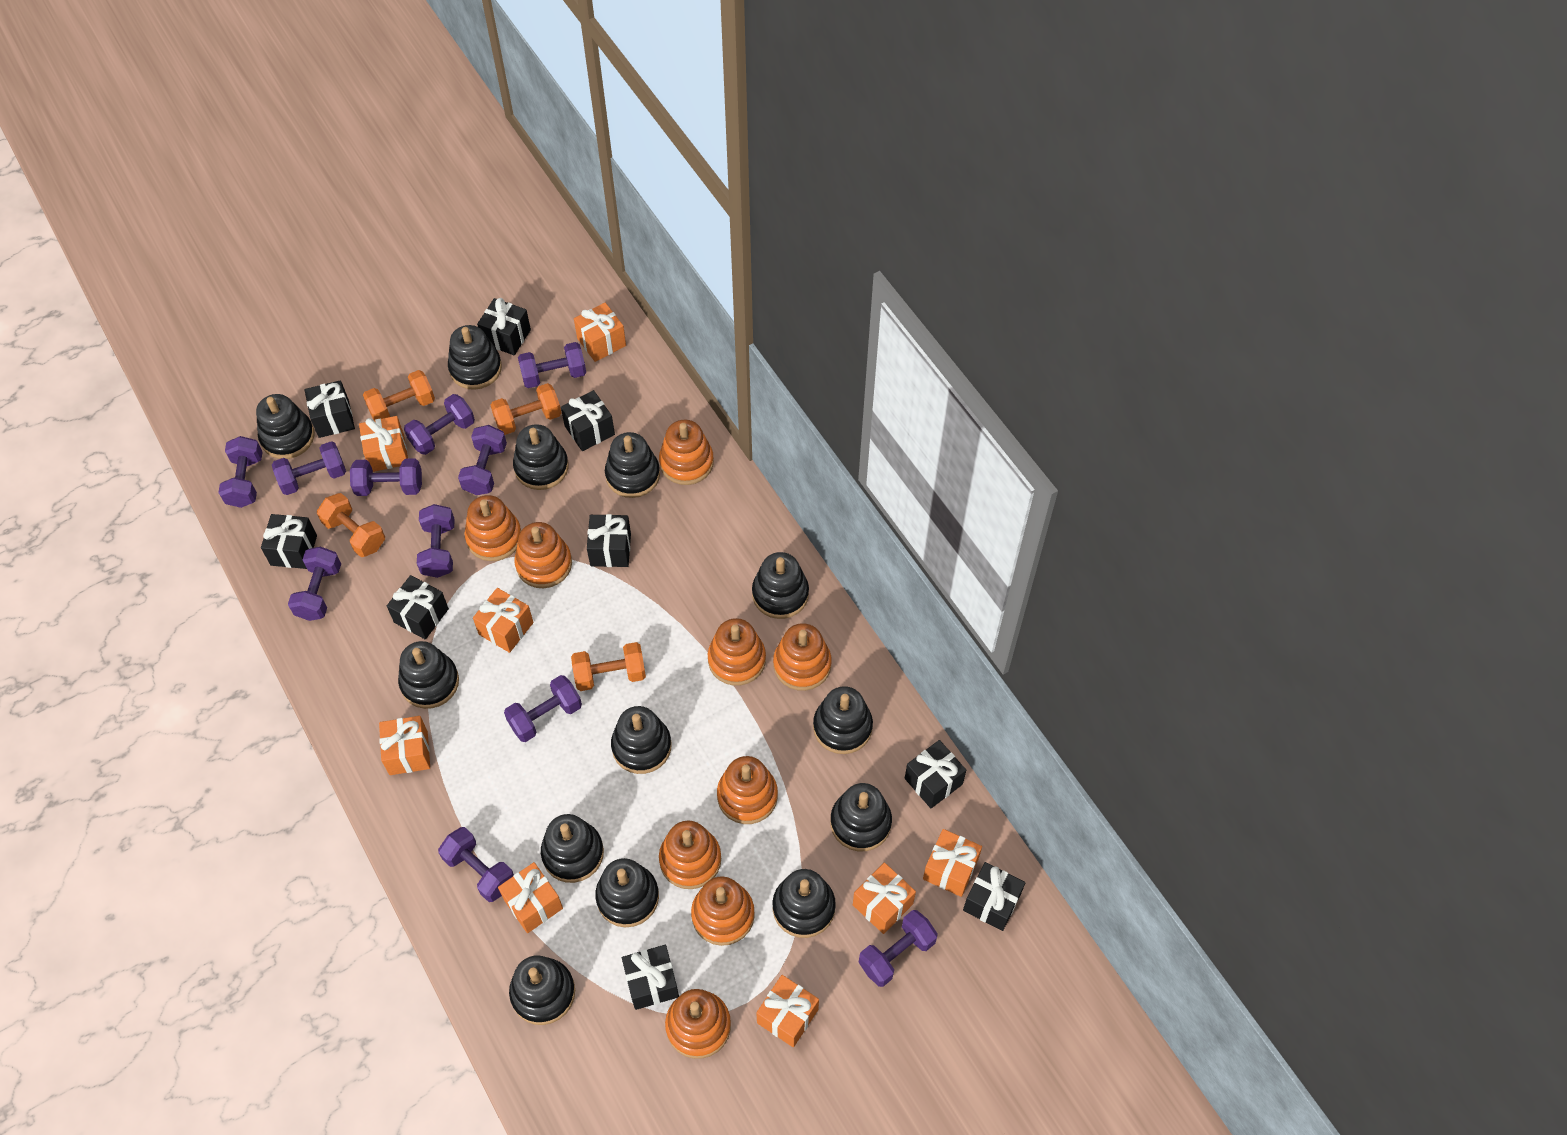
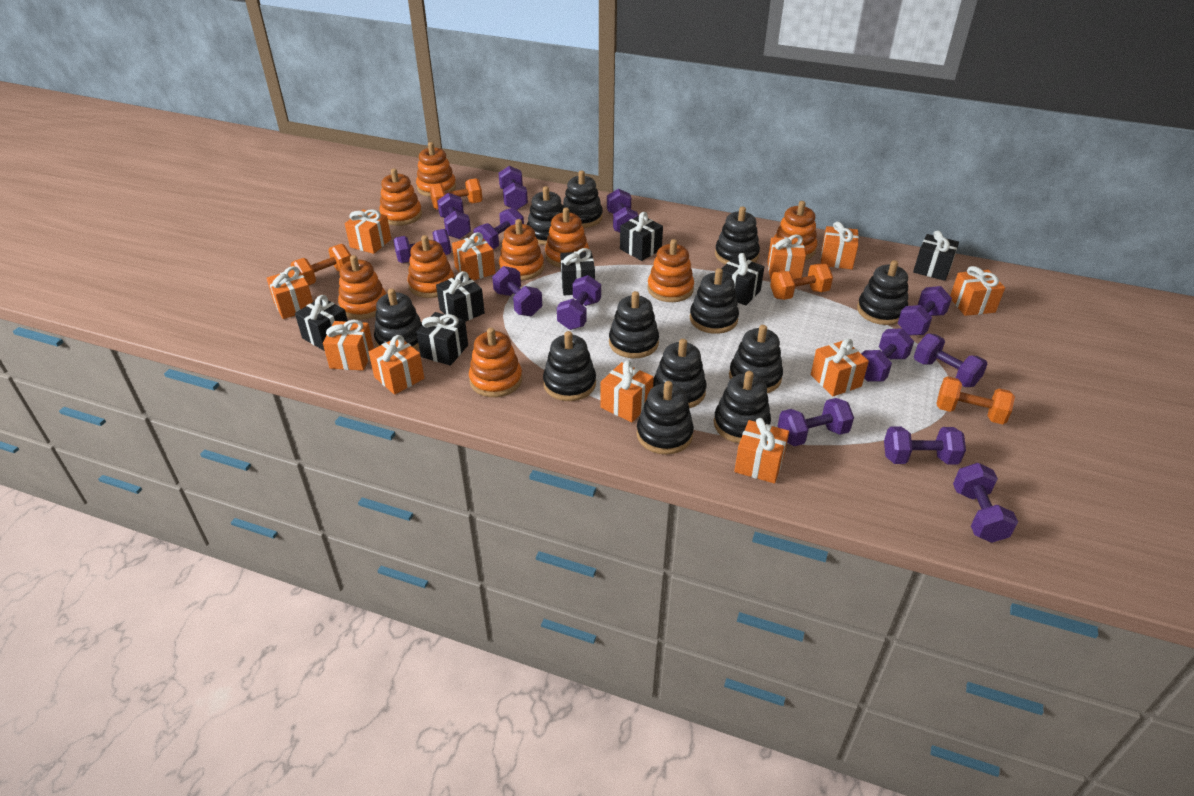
black gift: [261,514,317,569] [304,380,355,438] [387,575,449,640] [477,298,531,355] [561,390,615,451] [587,514,631,567] [622,945,679,1010] [905,740,966,808] [963,862,1025,931] = 9 -> [295,295,348,351] [416,312,468,366] [436,271,485,322] [560,248,595,295] [620,212,663,261] [721,253,764,306] [913,230,959,281] = 7
black stacking toy: [256,394,315,459] [398,641,459,709] [448,325,502,390] [509,956,575,1025] [513,424,569,490] [541,814,604,883] [595,858,659,927] [605,432,660,498] [611,706,671,774] [752,552,809,619] [772,869,836,938] [813,686,873,754] [830,783,892,851] = 13 -> [374,288,422,350] [527,186,563,245] [543,331,596,401] [563,170,603,228] [609,291,659,358] [637,381,694,455] [653,339,706,408] [690,268,739,334] [714,371,771,443] [715,206,760,264] [729,325,783,393] [857,260,908,325] = 12
orange gift: [359,416,408,472] [379,716,430,775] [473,588,534,653] [498,862,563,933] [574,303,626,362] [756,975,819,1047] [853,862,916,934] [923,829,982,897] = 8 -> [266,266,313,319] [323,320,374,371] [345,209,391,254] [369,335,424,395] [452,232,495,281] [600,361,654,422] [734,418,789,484] [767,235,806,279] [811,339,869,397] [821,222,859,269] [950,266,1005,316] = 11
purple dumbbell: [218,436,263,508] [272,441,346,495] [288,547,341,621] [350,458,422,496] [404,394,475,455] [417,504,455,578] [438,827,514,902] [458,425,507,495] [504,675,582,742] [518,342,586,388] [859,910,938,987] = 11 -> [393,229,451,263] [437,193,471,239] [473,207,524,249] [492,266,542,316] [499,166,528,210] [557,275,601,330] [607,188,638,233] [778,398,854,446] [861,328,914,381] [884,426,966,464] [898,286,952,335] [914,333,987,387] [953,463,1018,543] = 13

